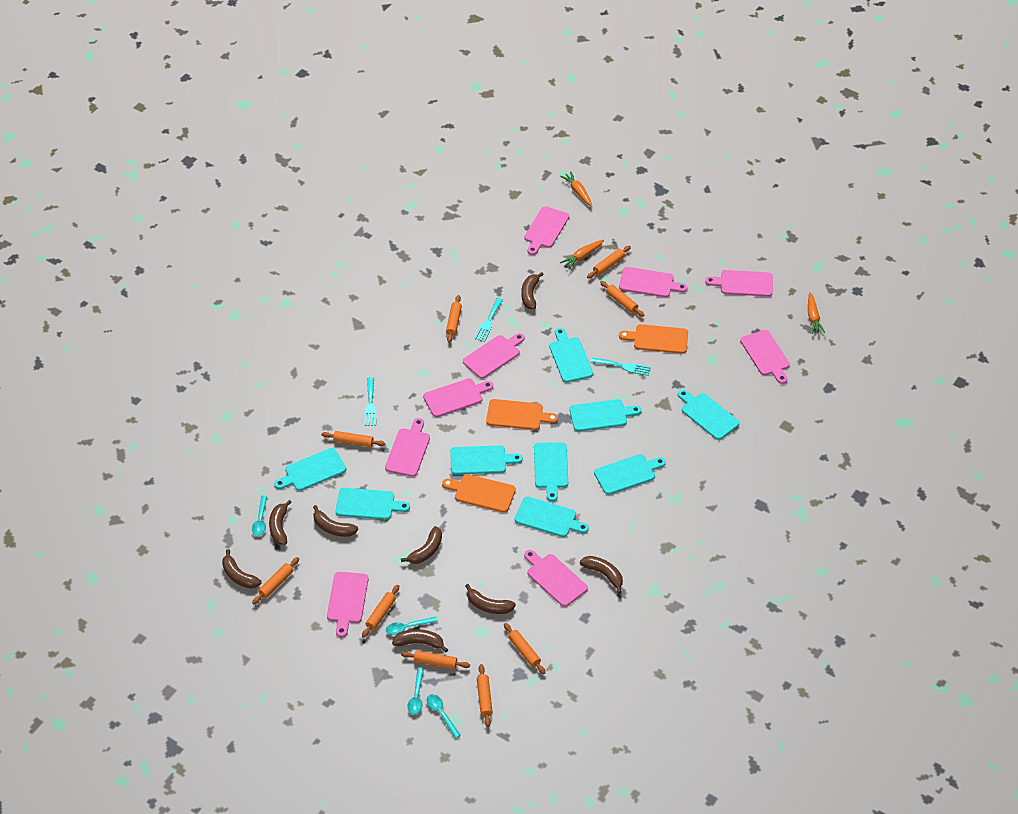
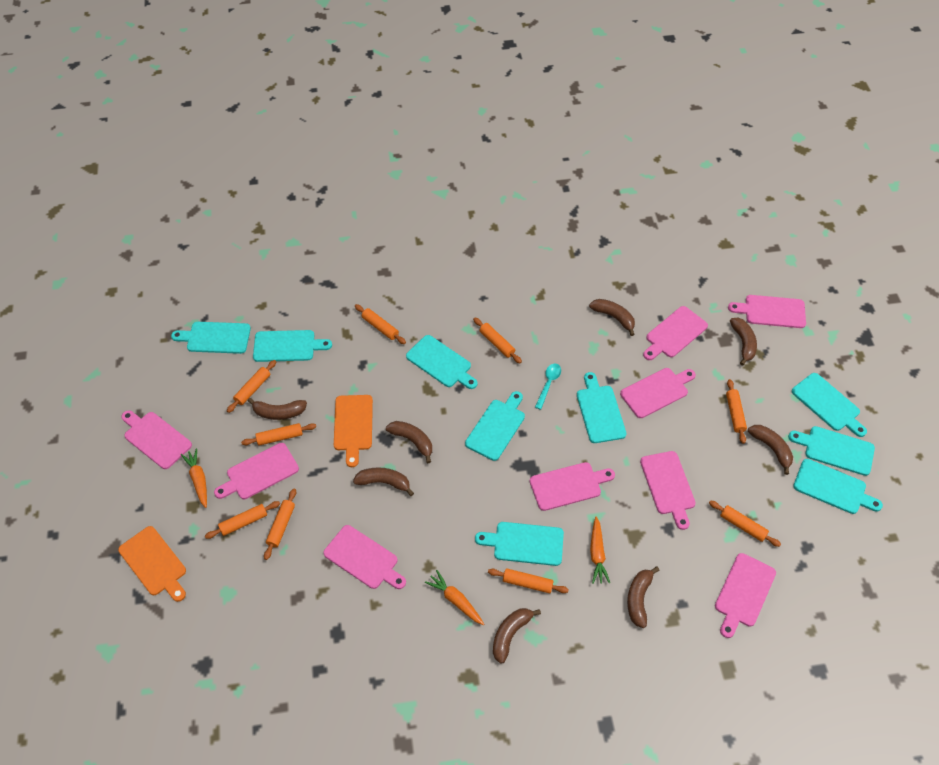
orange cutting board: [442,474,516,512] [486,399,558,430] [619,324,688,354] = 3 -> [118,526,186,602] [334,395,373,467] = 2
turquoise fork: [365,377,376,426] [474,298,503,342] [591,357,651,376] = 3 -> none = 0
turquoise spoon: [252,495,267,536] [386,617,438,635] [407,669,424,715] [426,694,460,738] = 4 -> [535,364,561,410] = 1

